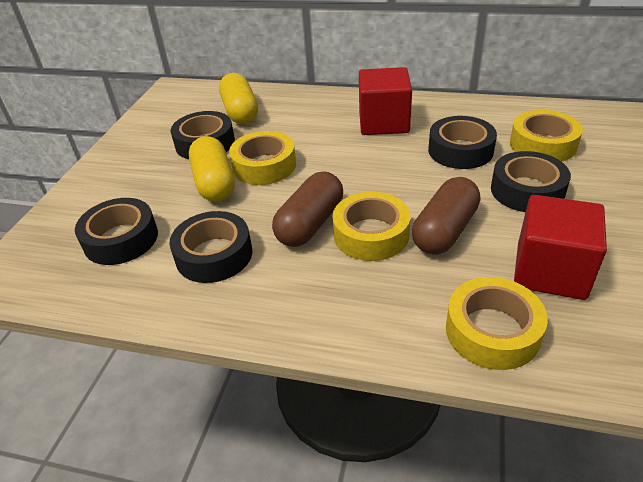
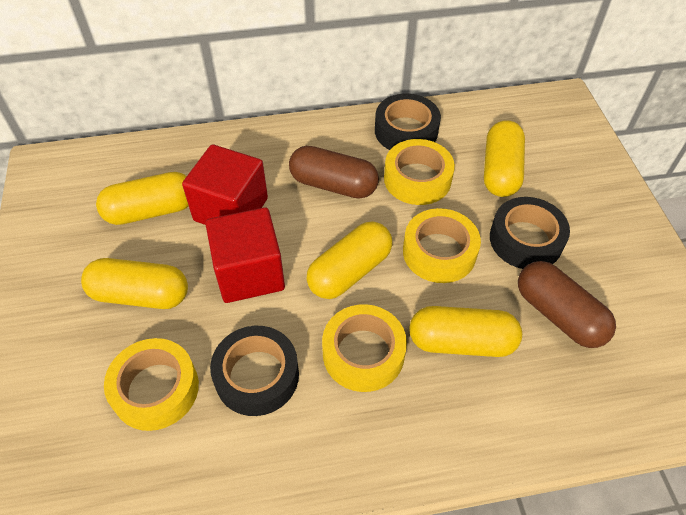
black tape: [75,198,158,265] [169,211,253,283] [171,111,235,159] [428,116,497,169] [491,151,571,212] = 5 -> [210,326,299,416] [375,94,441,150] [490,197,570,269] = 3
yellow capsule: [189,136,235,202] [219,73,258,124] = 2 -> [81,258,188,309] [96,172,189,225] [307,221,392,299] [409,306,522,357] [484,120,525,197] = 5

